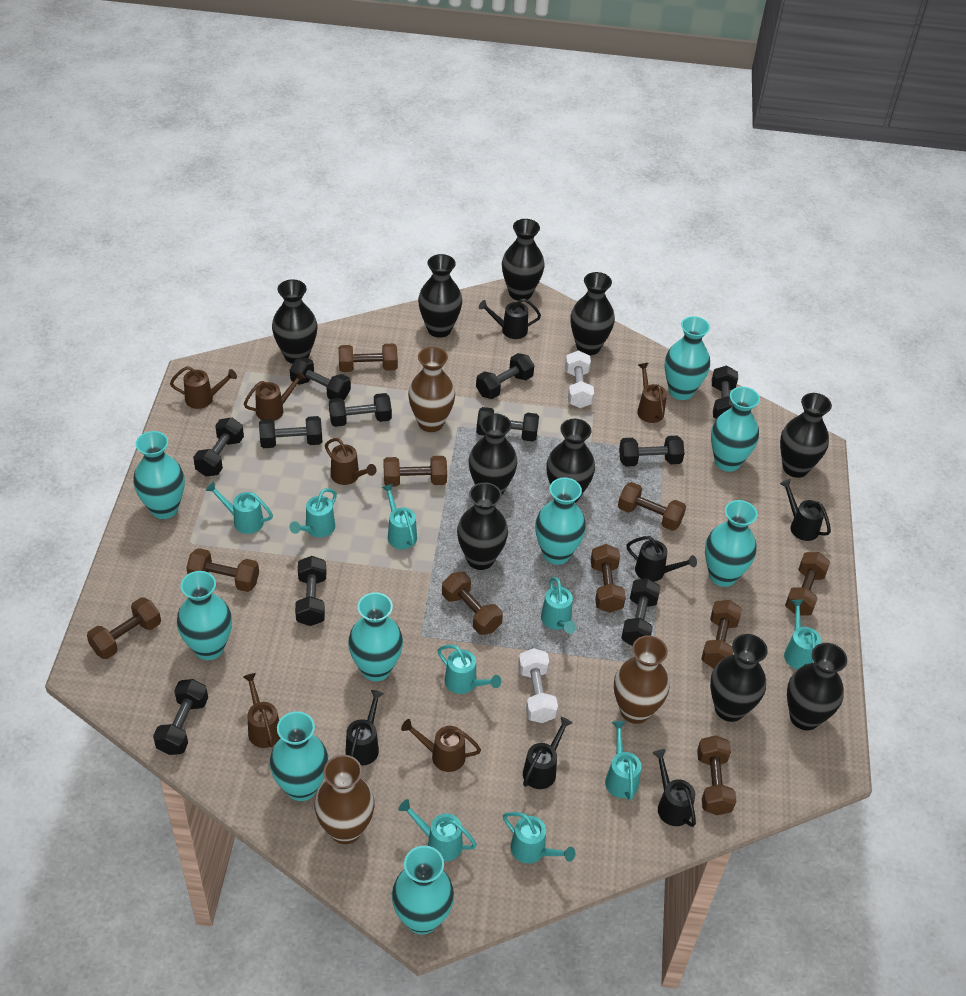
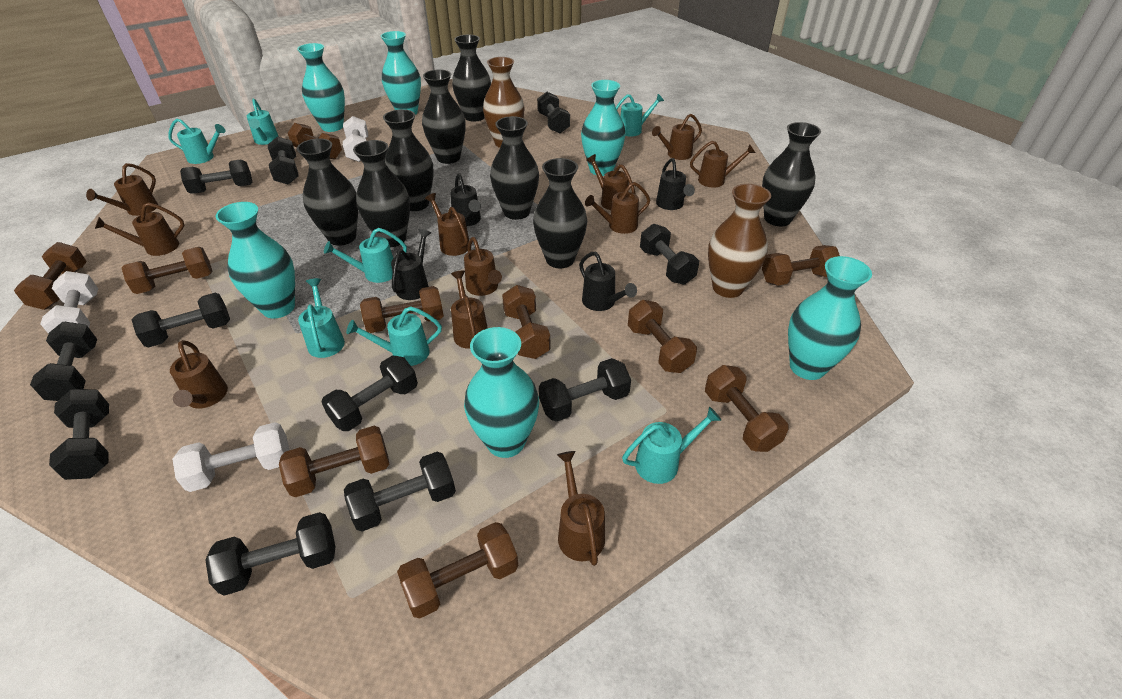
black vase: [272,279,317,364] [418,254,462,338] [457,482,508,570] [469,414,517,495] [502,219,544,301] [546,419,595,503] [570,272,615,355] [710,634,768,722] [780,393,832,478] [787,643,847,730] = 10 -> [297,138,358,246] [353,140,410,247] [383,109,434,211] [422,69,466,164] [452,35,491,122] [490,116,539,220] [533,158,587,268] [762,122,821,226] = 8
black watering can: [345,690,384,766] [479,298,541,339] [523,717,572,789] [626,536,697,582] [652,749,696,827] [780,479,831,541] = 6 -> [391,229,431,300] [450,173,481,226] [579,252,637,311] [656,158,695,210] = 4
brown vase: [314,755,375,844] [408,347,455,432] [614,635,669,724] = 3 -> [483,57,525,148] [708,184,771,298] = 2
brown watering can: [170,366,237,409] [243,673,280,748] [244,371,306,421] [325,438,377,485] [401,719,481,772] [637,363,667,423] = 6 -> [86,163,158,216] [95,202,184,256] [170,340,228,408] [425,193,469,256] [451,271,488,349] [464,237,502,296] [557,451,605,566] [585,182,650,234] [586,154,636,210] [652,114,702,160] [690,141,755,188] = 11
turquoise vase: [133,431,185,519] [177,571,232,660] [270,711,329,801] [348,592,403,681] [392,845,454,935] [535,478,586,565] [665,316,710,400] [705,500,758,587] [711,387,760,472] = 9 -> [215,202,295,319] [297,43,345,132] [381,31,421,115] [464,327,539,458] [581,80,626,176] [788,256,872,380] = 6
turquoise watering can: [206,482,273,534] [290,488,337,537] [382,484,417,549] [398,799,477,862] [437,645,501,694] [503,812,575,864] [541,577,576,634] [605,721,641,800] [784,600,821,670] = 9 -> [168,118,226,164] [247,98,279,145] [298,278,345,358] [324,228,407,283] [346,306,442,366] [616,94,664,136] [622,407,722,484] = 7
white dumbbell: [518,648,558,723] [565,350,594,408] = 2 -> [41,271,98,334] [172,422,289,492] [343,116,368,162] = 3

